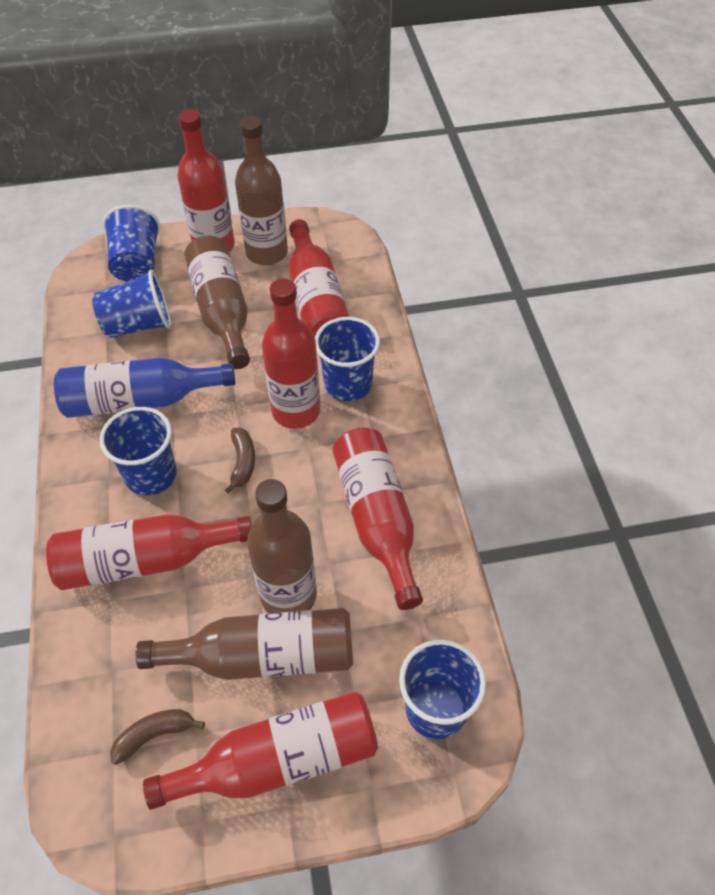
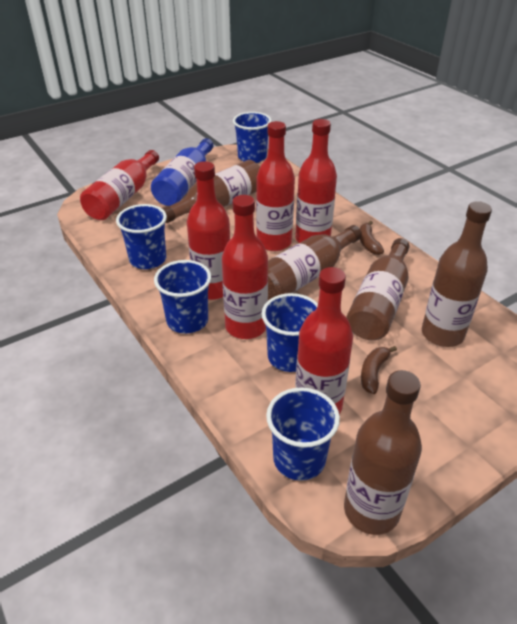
brown bottle: [136,608,353,680] [184,236,250,369] [235,116,288,265] [247,479,317,613] = 4 -> [162,160,260,223] [268,225,362,300] [344,370,422,535] [346,238,410,340] [422,201,492,347] = 5

